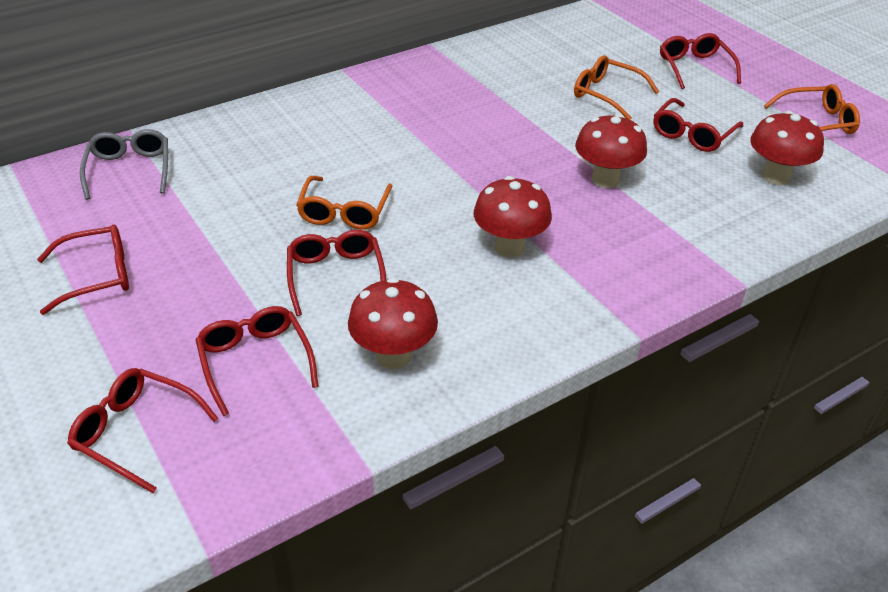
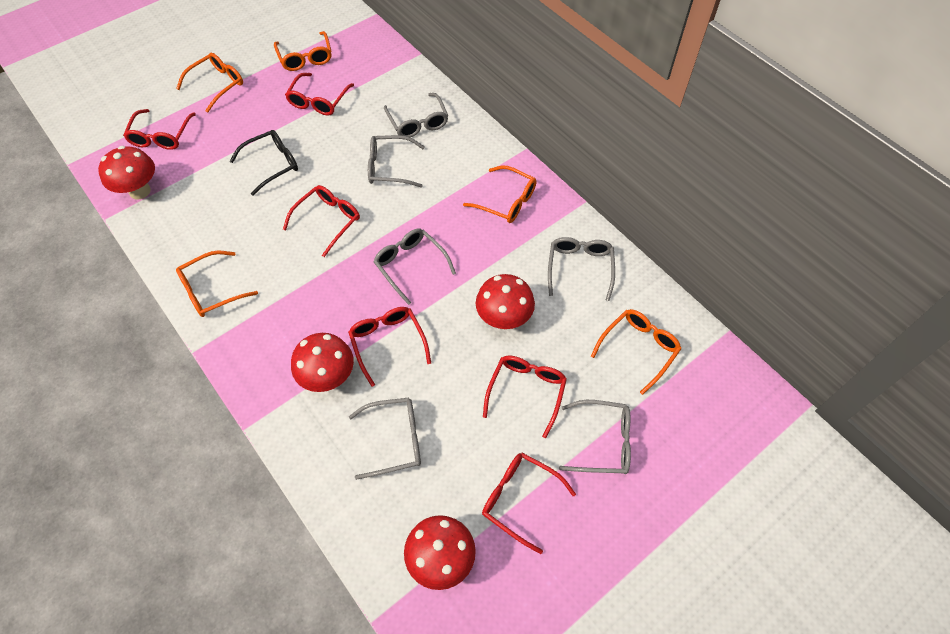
black glasses: none = 0 -> [230,130,298,196] = 1
grey glasses: [80,129,168,200] = 1 -> [349,398,421,480] [368,135,425,187] [373,228,456,305] [384,93,448,137] [548,237,615,301] [559,400,631,474] = 6
orange glasses: [296,176,392,229] [574,55,659,120] [764,84,860,134] = 3 -> [176,53,243,113] [176,251,258,317] [274,31,331,71] [463,165,536,223] [591,309,681,395] = 5

